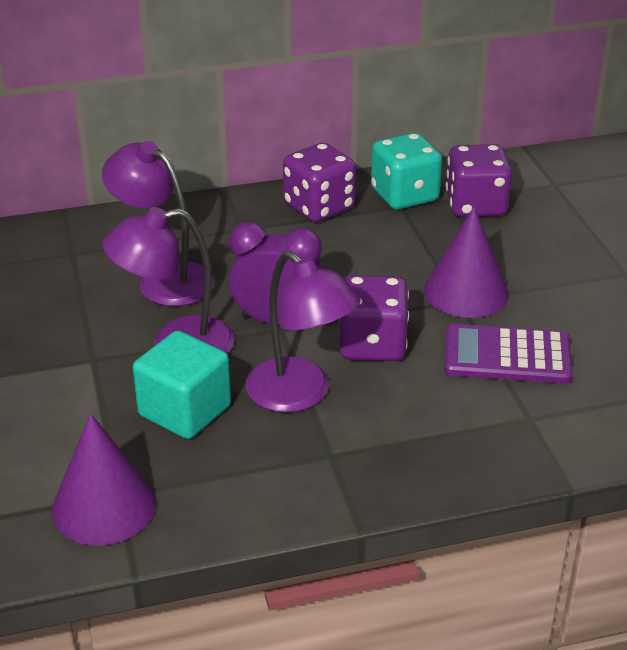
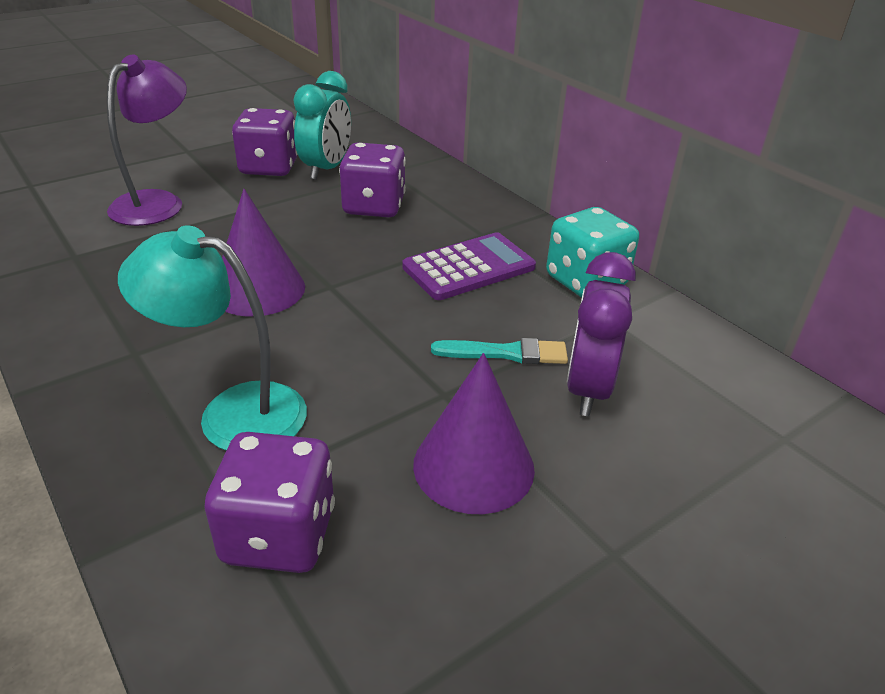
purple lamp: [102,141,215,306] [103,207,235,354] [245,251,360,413] = 3 -> [107,55,187,226] = 1
turquoise brush: none = 0 -> [431,338,568,364] = 1
turquoise clock: none = 0 -> [293,71,351,180] = 1
turquoise cube: [133,330,231,439] = 1 -> none = 0
turquoise lamp: none = 0 -> [118,225,307,450] = 1

